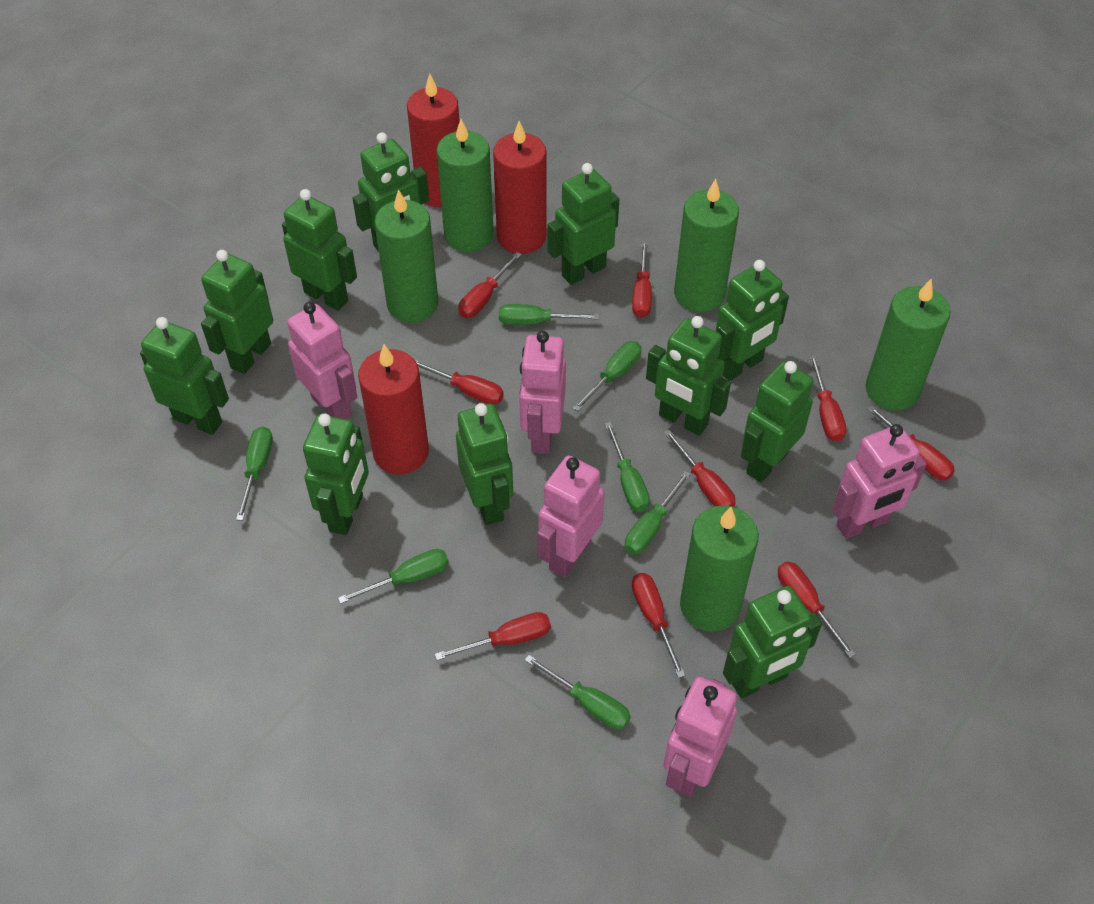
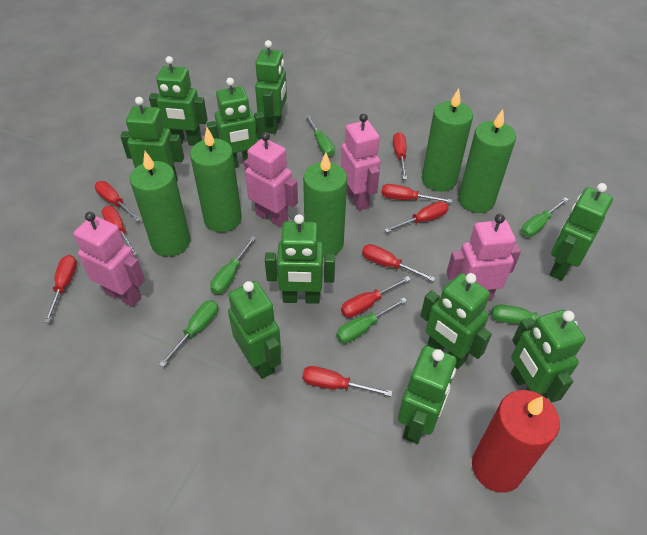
green robot: [140,317,229,435] [201,250,273,374] [282,189,357,311] [303,413,369,535] [353,132,429,252] [456,403,513,525] [547,163,619,285] [646,316,731,436] [716,260,789,381] [723,586,822,698] [741,361,814,483] = 11 -> [120,97,184,181] [149,56,208,146] [207,78,265,168] [228,281,281,379] [255,40,287,134] [265,214,335,304] [398,346,457,444] [420,273,492,369] [511,310,586,403] [549,183,613,281] = 10
green screwdriver: [236,427,273,521] [338,549,449,604] [499,304,599,325] [525,655,631,730] [573,341,641,411] [605,422,650,512] [625,471,691,555] = 7 -> [159,300,218,367] [210,236,256,294] [305,115,335,157] [336,298,407,343] [491,304,578,326] [521,197,569,237] = 6
pink robot: [287,302,357,420] [519,331,566,454] [537,455,605,577] [663,677,737,797] [832,424,927,539] = 5 -> [74,212,145,307] [244,132,298,228] [341,113,381,211] [446,214,521,301] = 4
red candle: [358,344,429,474] [407,74,460,207] [493,121,546,254] = 3 -> [472,390,560,493] = 1

